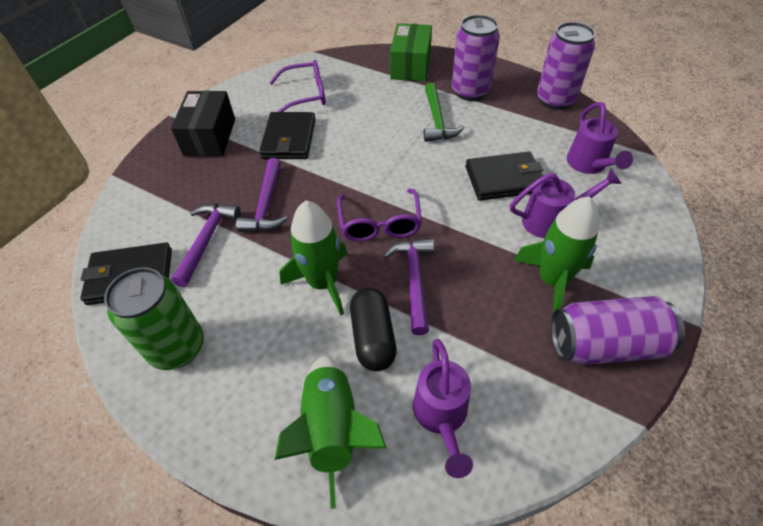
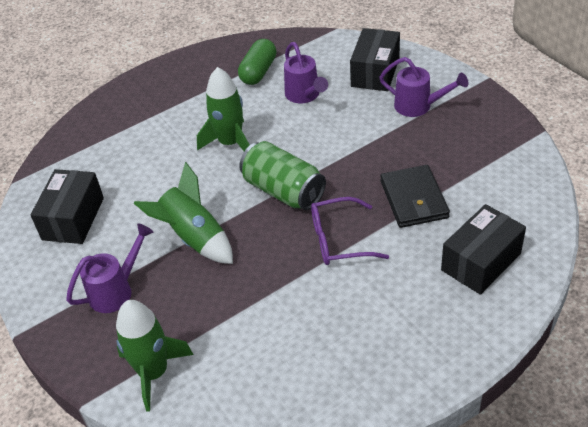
black box: [171,91,235,156] = 1 -> [30,169,104,244] [350,28,400,91] [441,204,526,295] = 3
black capsule: [350,287,397,371] = 1 -> none = 0
black wallet: [80,242,172,305] [259,112,316,159] [466,152,543,201] = 3 -> [380,165,450,228] = 1
green box: [390,23,432,82] = 1 -> none = 0
green capsule: none = 0 -> [238,39,276,85] = 1
green hammer: [424,83,464,142] = 1 -> none = 0
purple can: [452,15,500,101] [537,22,595,110] [551,296,685,365] = 3 -> none = 0
purple glasses: [269,60,326,112] [337,189,422,241] = 2 -> [311,197,389,265] = 1
purple hammer: [171,204,240,287] [236,158,288,232] [383,238,434,335] = 3 -> none = 0

